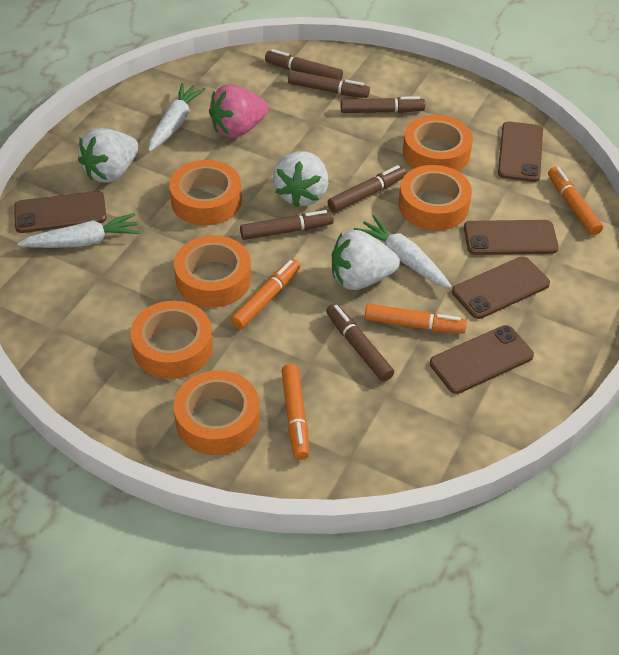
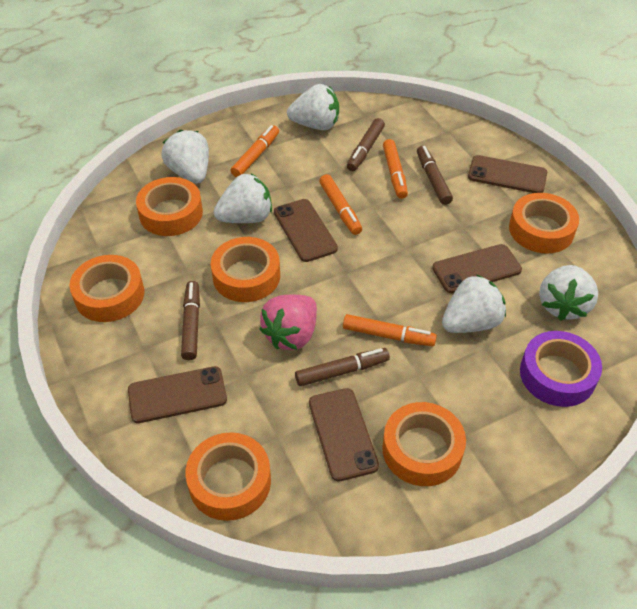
brown marker: [240,210,334,240] [265,49,343,80] [288,70,370,98] [326,303,394,382] [327,165,406,212] [341,96,425,113] = 6 -> [181,281,200,360] [295,348,390,386] [347,118,385,171] [417,146,453,205] = 4
purple tape: none = 0 -> [520,331,602,407] = 1
white carrot: [17,213,140,248] [148,83,206,152] [354,215,451,288] = 3 -> none = 0
white strawberry: [78,128,139,183] [273,151,328,207] [332,230,400,290] = 3 -> [162,130,209,184] [214,174,272,223] [287,84,339,130] [442,274,506,333] [539,265,598,321] = 5

